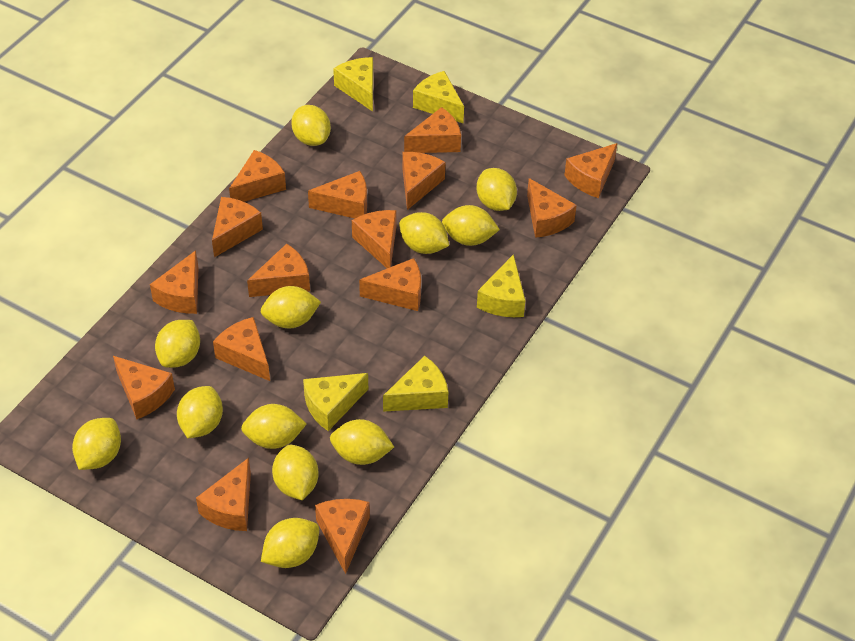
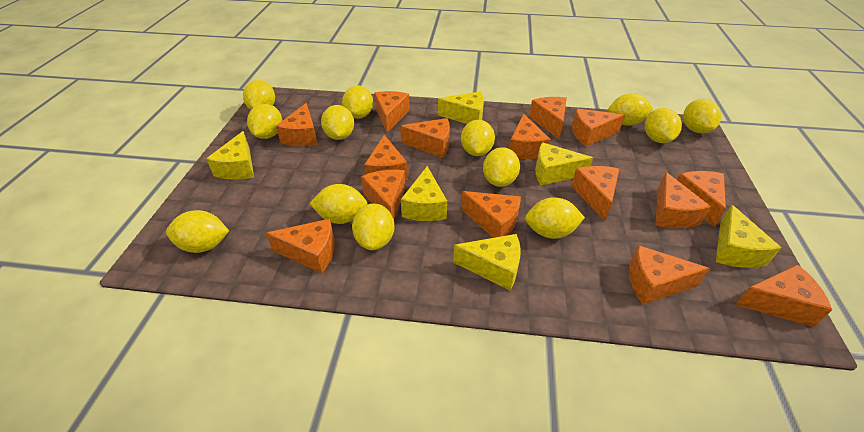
yellow cheese: [303,373,368,431] [333,57,373,112] [383,356,448,412] [413,71,464,123] [477,254,525,317] = 5 -> [206,131,254,180] [401,166,447,221] [438,92,484,124] [453,234,521,291] [535,142,593,185] [716,205,781,268] = 6
yellow lemon: [72,418,121,470] [155,320,200,368] [177,386,223,438] [241,404,306,449] [261,286,321,328] [261,518,319,568] [272,445,318,500] [291,105,331,146] [330,419,394,465] [399,212,449,254] [442,205,500,246] [476,168,517,211] = 12 -> [166,210,229,253] [243,80,275,110] [247,104,282,139] [310,184,368,224] [321,105,354,140] [342,85,373,119] [352,204,395,250] [461,120,495,156] [483,147,520,187] [525,197,585,239] [608,93,653,126] [645,108,682,143] [683,99,721,133] = 13

